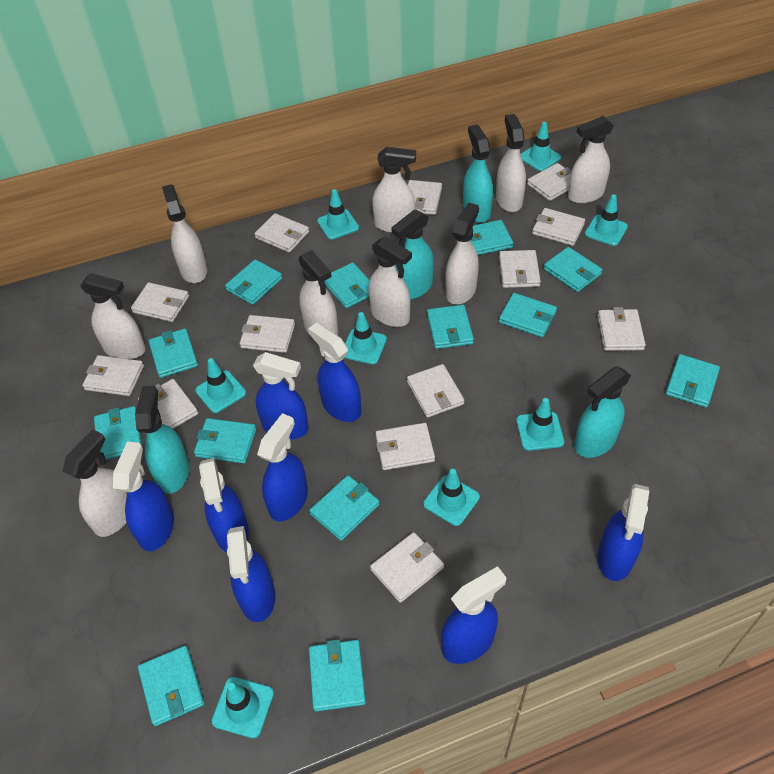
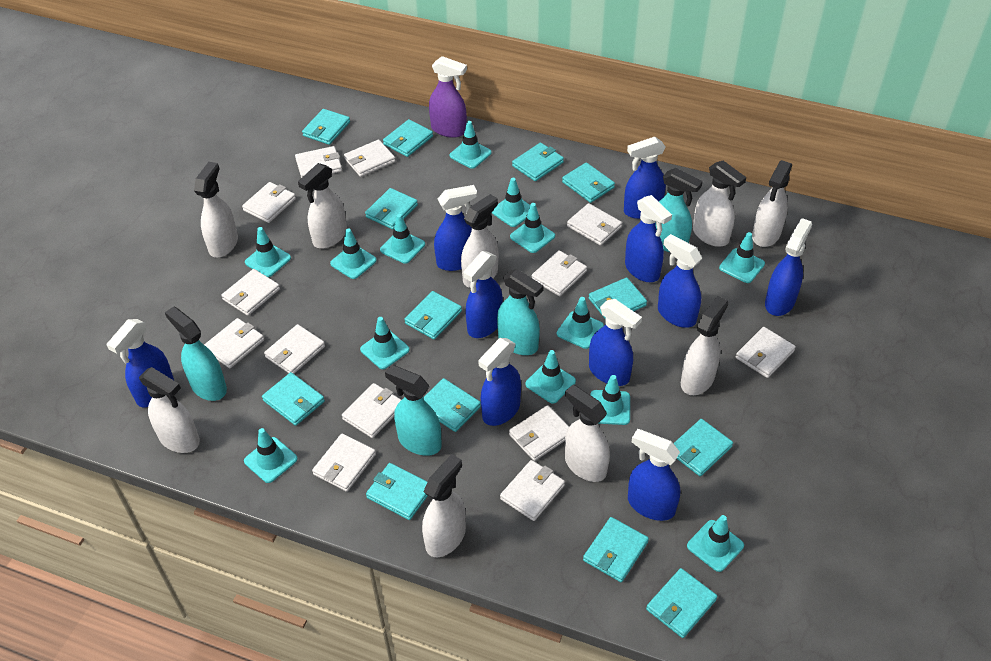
blue spray bottle: [113,442,174,551] [199,458,249,552] [227,526,275,622] [253,352,309,439] [257,413,308,522] [308,322,361,422] [441,566,506,664] [597,484,649,581] = 8 -> [106,319,174,407] [434,185,477,271] [463,251,503,338] [478,338,521,426] [589,299,642,386] [624,137,666,219] [625,195,672,282] [628,429,680,521] [658,234,702,328] [765,218,812,316] = 10
purple spray bottle: none = 0 -> [429,56,467,138] = 1
turquoise traffic cone: [195,358,246,413] [212,677,274,738] [317,189,359,240] [344,312,387,364] [423,469,480,526] [516,398,564,451] [520,122,561,171] [585,194,628,246] = 8 -> [244,428,298,483] [245,227,291,277] [330,229,376,279] [360,317,409,369] [380,214,425,264] [450,121,491,169] [492,178,530,227] [510,203,555,253] [525,350,576,404] [557,297,604,349] [590,375,630,425] [687,515,744,572] [719,232,765,283] = 13

